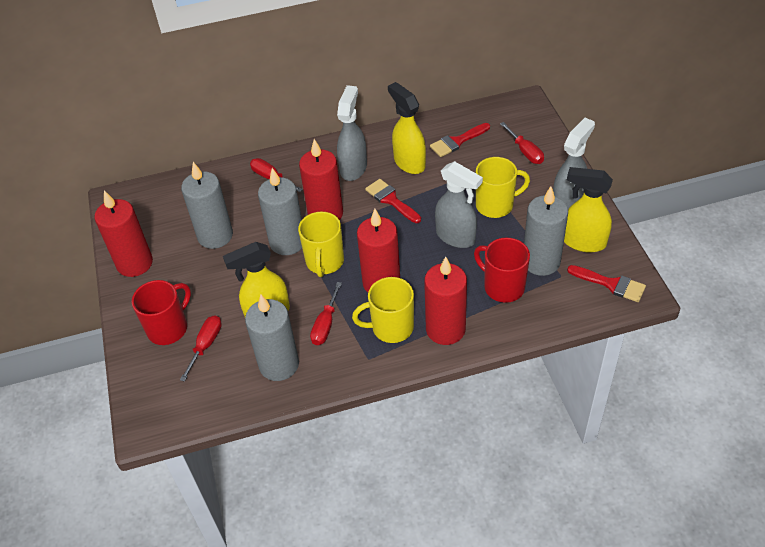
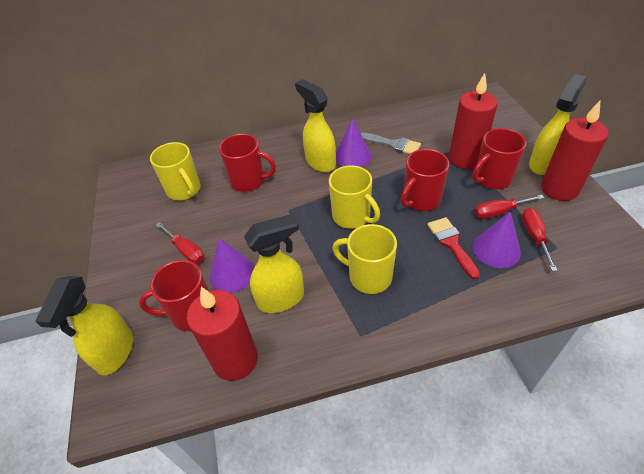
grey brush: none = 0 -> [361,132,421,154] = 1
grey candle: [181,162,233,249] [245,294,299,381] [258,168,302,255] [524,186,568,276] = 4 -> none = 0
grey spray bottle: [337,85,367,181] [435,161,483,248] [553,118,595,209] = 3 -> none = 0
purple cone: none = 0 -> [209,238,254,293] [336,119,372,167] [473,211,521,268] = 3
red brush: [365,179,421,223] [430,123,490,157] [567,265,646,302] = 3 -> [427,217,480,279] = 1
red candle: [95,190,153,277] [299,139,343,220] [357,209,400,292] [424,256,467,345] = 4 -> [187,287,258,381] [449,73,498,169] [541,101,609,201] = 3
red mug: [132,280,191,345] [474,238,530,303] = 2 -> [139,260,209,331] [219,134,276,192] [401,149,449,211] [472,128,526,189] = 4
red screwdriver: [180,315,222,382] [250,158,303,192] [310,282,342,345] [500,122,544,164] = 4 -> [156,222,204,264] [474,195,545,219] [522,208,558,271] = 3
yellow spray bottle: [223,242,290,316] [388,82,426,174] [564,167,613,253] = 3 -> [35,276,133,376] [244,214,304,313] [295,79,336,172] [529,74,587,175] = 4

